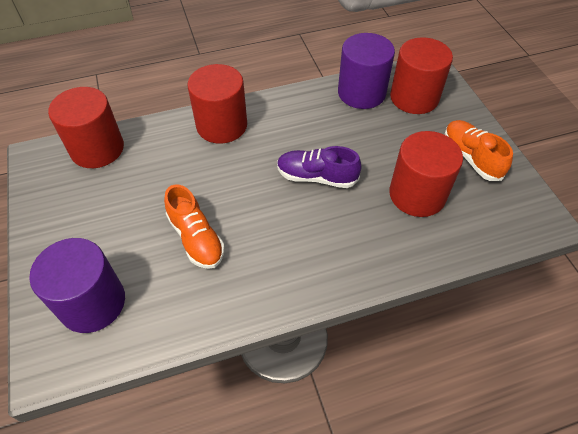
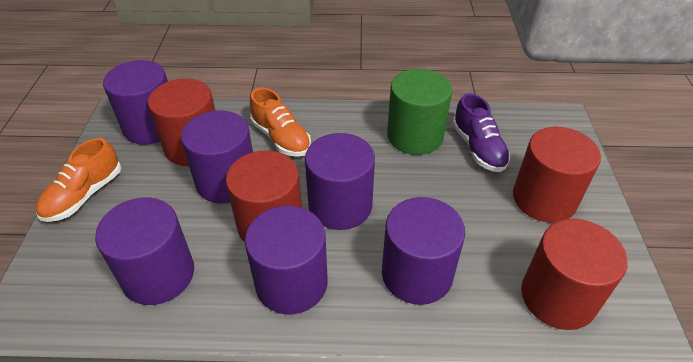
green cylinder: none = 0 -> [387,69,452,155] = 1
purple cylinder: [29,238,125,333] [338,33,395,109] = 2 -> [95,198,194,305] [103,60,168,145] [181,110,253,204] [245,206,328,314] [305,133,375,230] [382,197,465,305] = 6

